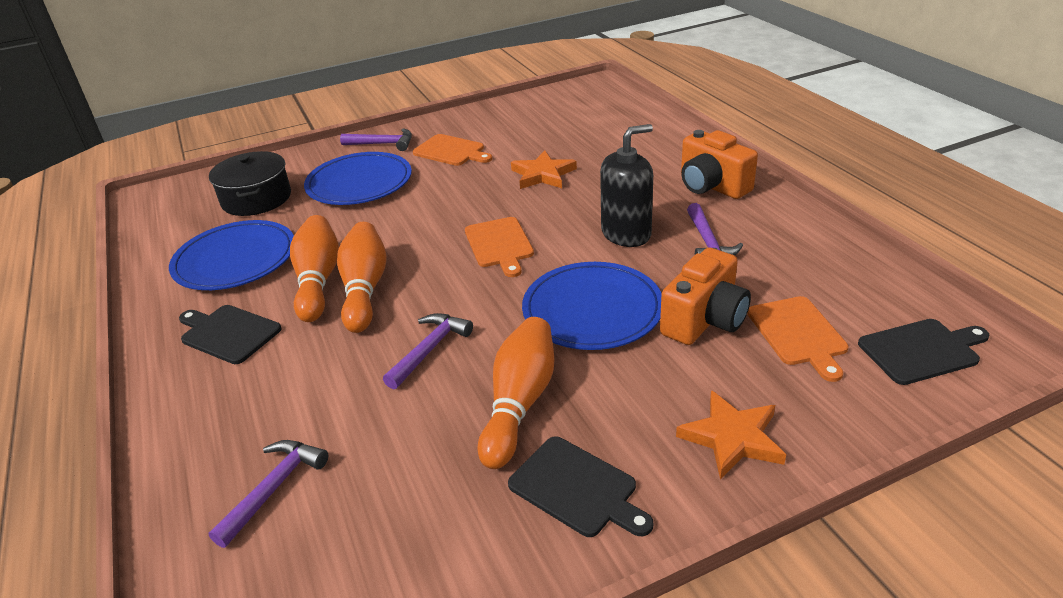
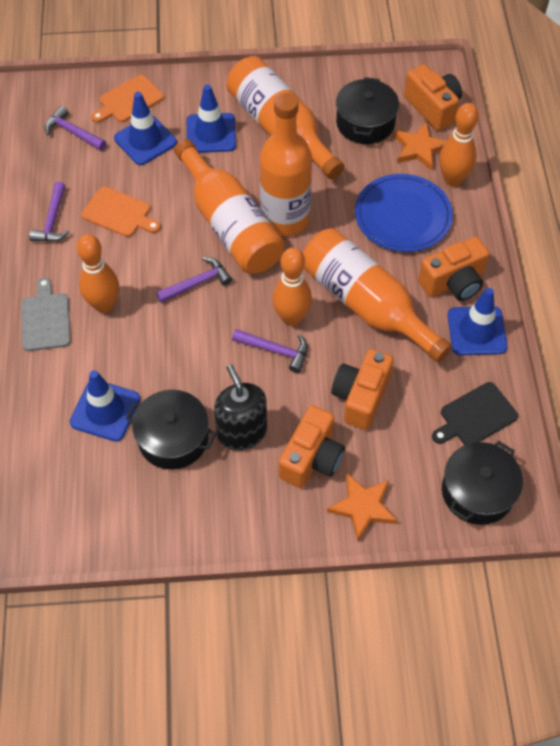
black cutting board: [179,305,282,364] [508,436,653,537] [858,319,990,385] = 3 -> [432,382,518,445] = 1
black pot: [209,151,291,216] = 1 -> [125,390,217,470] [336,77,399,144] [442,441,523,525] = 3
blue plate: [169,220,294,290] [304,152,412,205] [522,262,662,350] = 3 -> [355,174,453,252] = 1
blue traffic cone: none = 0 -> [70,370,140,441] [114,92,177,165] [187,84,236,153] [447,288,508,355] = 4
grey cutting board: none = 0 -> [21,277,71,351] = 1
orange bottle: none = 0 -> [174,139,285,274] [226,56,345,180] [260,93,312,236] [303,228,452,363] = 4
orange camera: [660,248,751,345] [681,130,758,199] = 2 -> [279,405,345,488] [331,349,393,430] [404,64,462,131] [418,237,489,301] = 4
orange cutting board: [413,134,492,166] [465,217,534,277] [747,296,848,382] = 3 -> [81,186,161,237] [91,75,164,123] = 2

